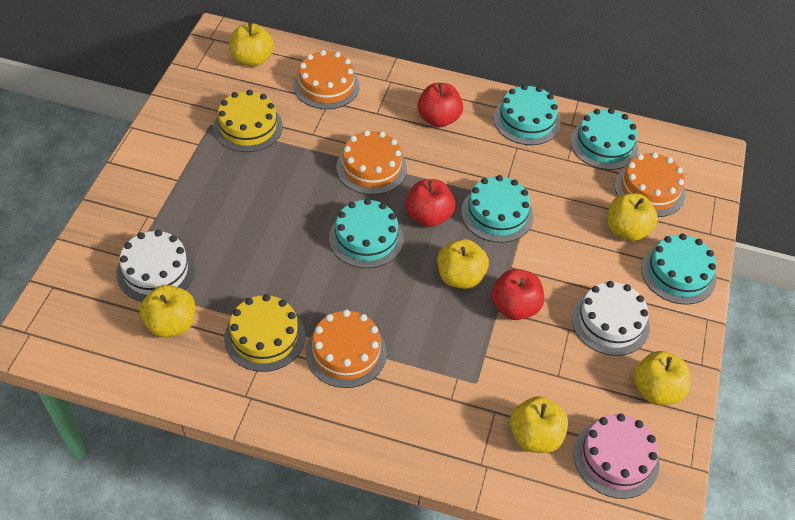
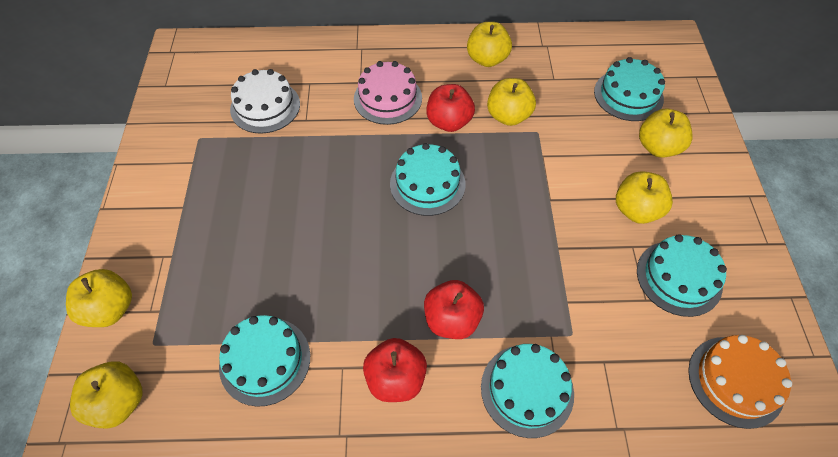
orange cake: [294,50,359,109] [306,310,387,388] [336,130,407,195] [615,152,685,217] = 4 -> [688,335,792,429] = 1
white cake: [116,230,195,302] [572,281,650,356] = 2 -> [230,69,300,133] = 1
yellow cake: [214,90,283,152] [224,294,305,372] = 2 -> none = 0

